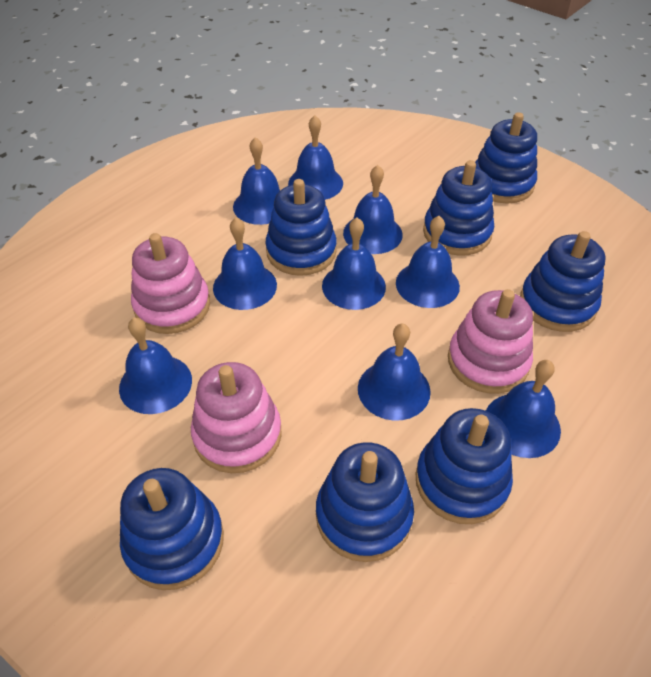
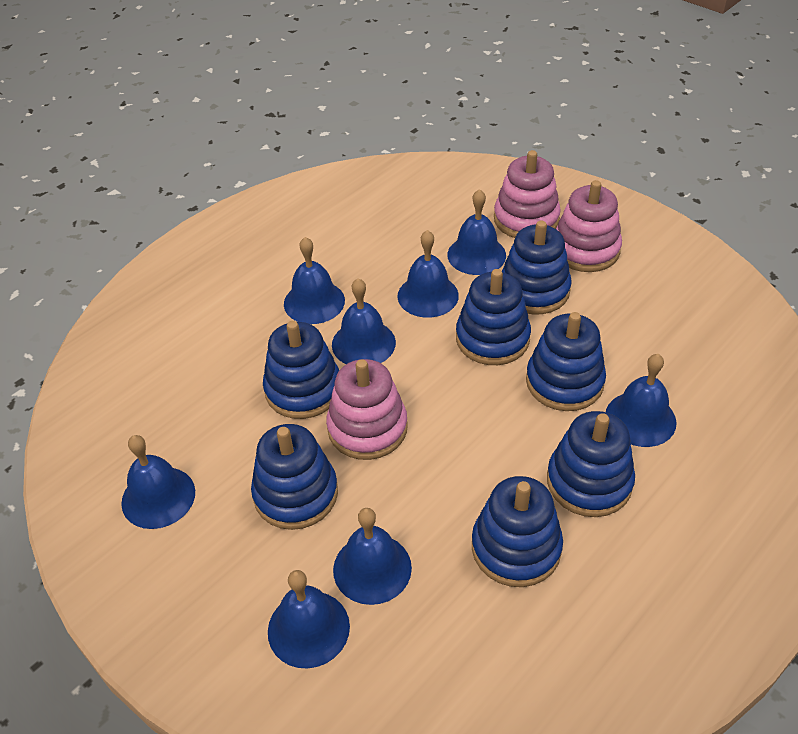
blue bell: [119,317,192,414] [213,218,277,310] [233,137,280,225] [288,115,343,200] [322,217,386,310] [343,165,403,254] [358,324,431,421] [396,216,460,308] [486,360,561,458] = 9 -> [121,435,195,529] [268,570,350,668] [284,237,345,324] [332,278,396,364] [333,508,412,605] [398,230,459,318] [447,189,506,275] [606,354,677,447] = 8

